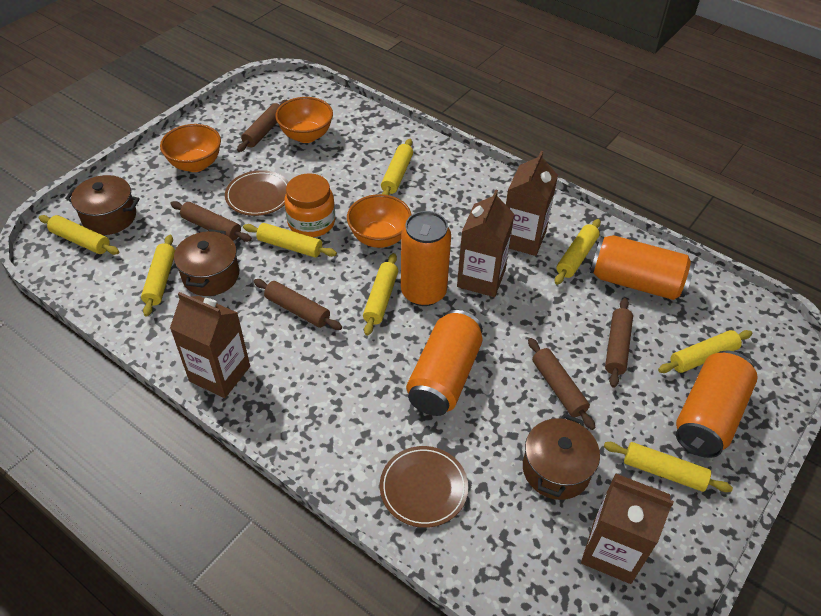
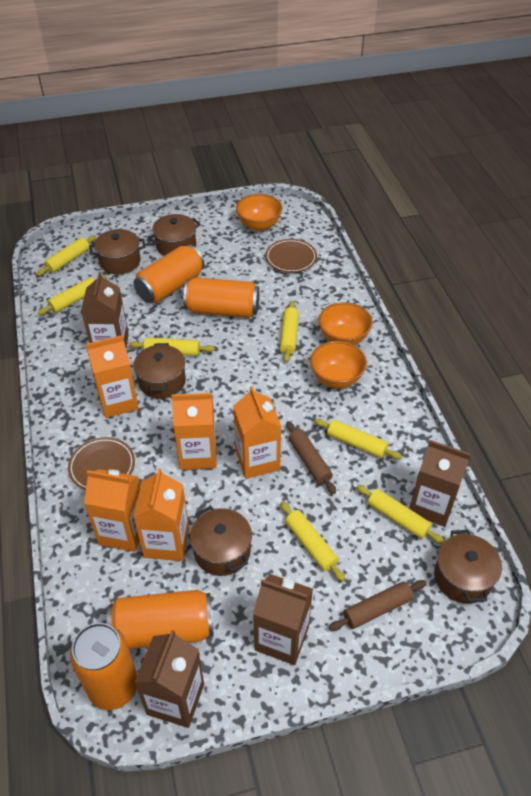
brown pot: [65,175,140,235] [174,229,239,296] [523,414,600,500] = 3 -> [89,229,145,274] [133,343,186,399] [148,214,201,256] [190,506,252,576] [434,530,502,604] = 5
brown rolling pin: [170,201,252,242] [237,100,288,152] [254,279,342,330] [528,338,595,430] [605,298,633,388] = 5 -> [286,421,336,494] [329,580,426,631] = 2
orange carton: none = 0 -> [84,469,140,552] [86,335,139,418] [133,468,189,561] [171,393,217,470] [233,386,281,479] = 5
orange jar: [284,173,335,237] = 1 -> none = 0
yellow rolling pin: [39,215,119,255] [141,235,175,317] [243,223,337,258] [363,253,398,336] [381,139,413,195] [555,219,601,285] [604,442,733,492] [658,330,752,373] = 8 -> [36,235,96,276] [38,276,107,315] [129,337,215,356] [280,301,299,362] [280,501,345,582] [314,419,402,459] [356,485,445,544] = 7

